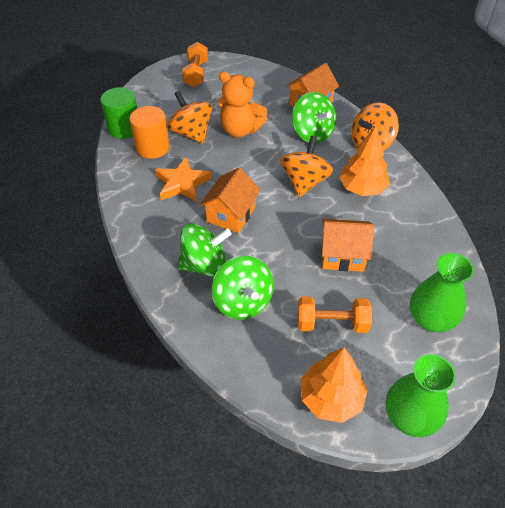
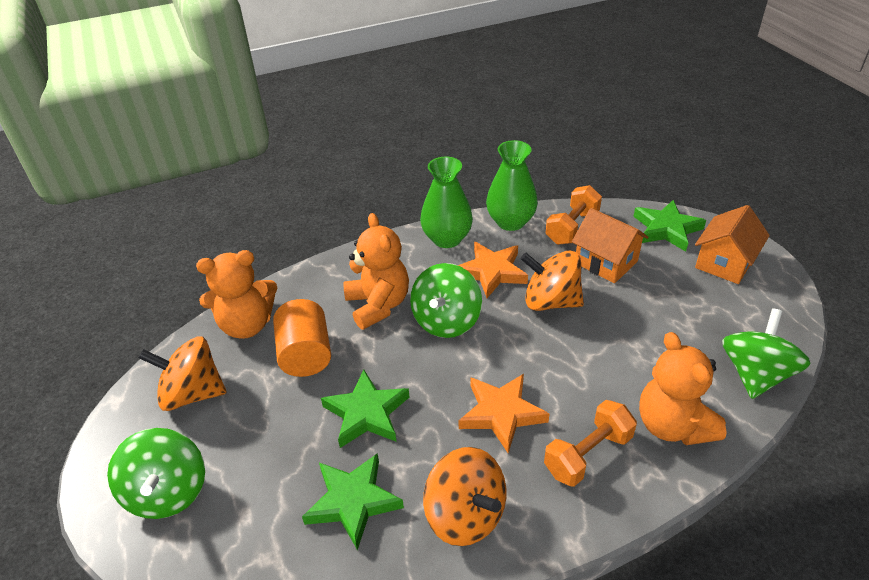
green cylinder: [100,87,137,139] = 1 -> none = 0
green star: none = 0 -> [302,453,404,550] [321,370,409,448] [633,200,706,252] = 3
orange house: [200,167,261,233] [286,63,339,107] [322,219,374,272] = 3 -> [572,208,649,283] [695,205,770,284] = 2
orange star: [155,157,212,202] = 1 -> [458,242,528,298] [459,374,550,453] = 2
orange teddy bear: [218,72,267,137] = 1 -> [196,250,278,339] [343,213,409,330] [639,332,727,445] = 3
orange tree: [301,348,368,423] [339,126,390,196] = 2 -> none = 0

